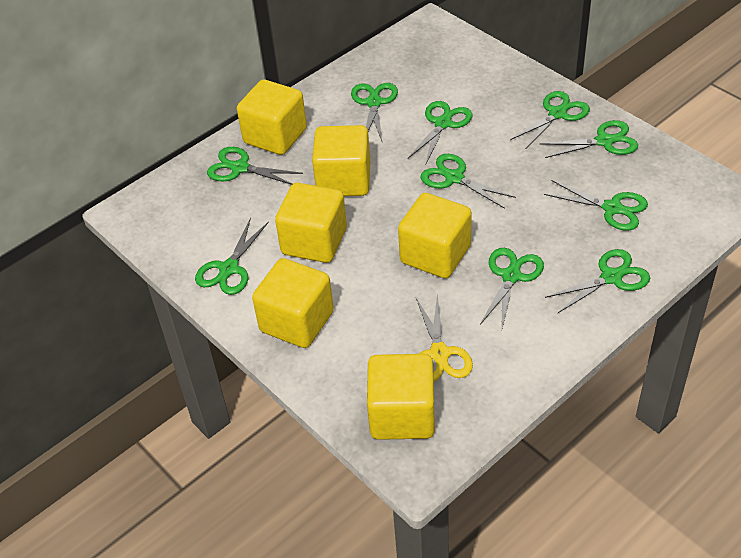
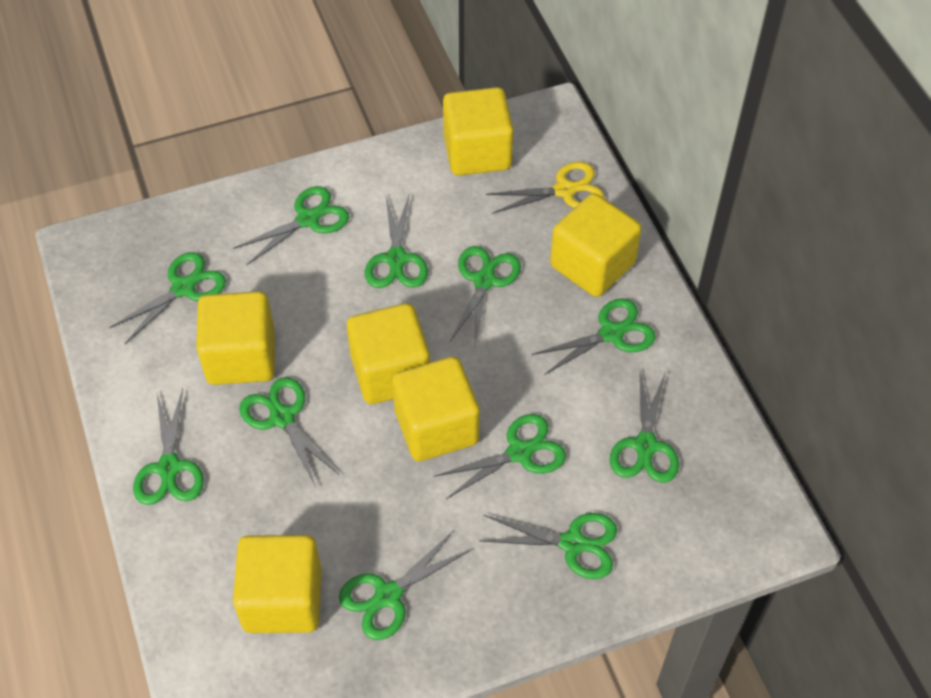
green scissors: [195,218,269,295] [207,147,303,185] [351,83,398,141] [408,101,473,163] [420,154,516,209] [480,248,544,332] [510,91,590,150] [539,120,638,158] [544,180,648,231] [545,249,650,313] = 10 -> [109,252,226,344] [133,388,204,505] [233,186,349,265] [239,377,339,487] [339,530,471,640] [365,196,428,288] [434,414,566,499] [450,246,521,348] [479,513,617,579] [531,299,656,375] [610,371,679,483] = 11

